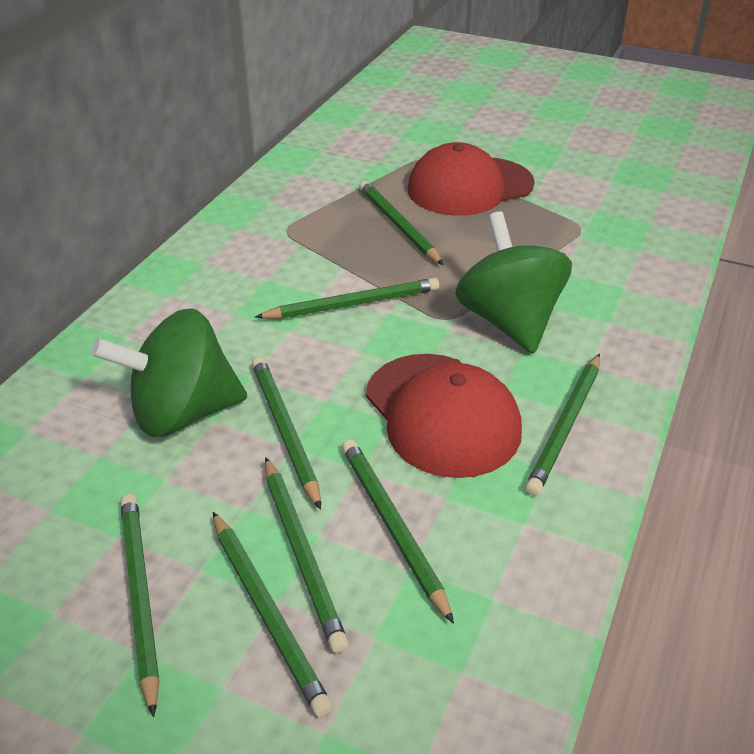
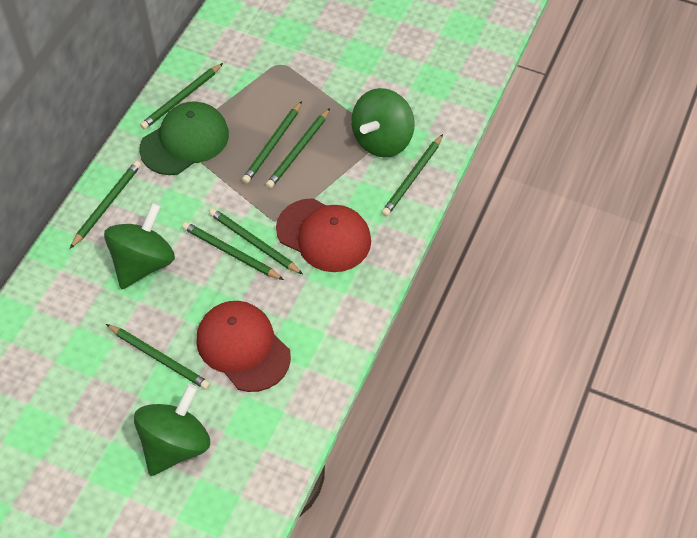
green cap: none = 0 -> [139,101,229,175] = 1
green spinning top: [92,308,247,437] [455,211,572,354] = 2 -> [104,203,175,289] [134,384,210,476] [351,88,415,157] = 3

